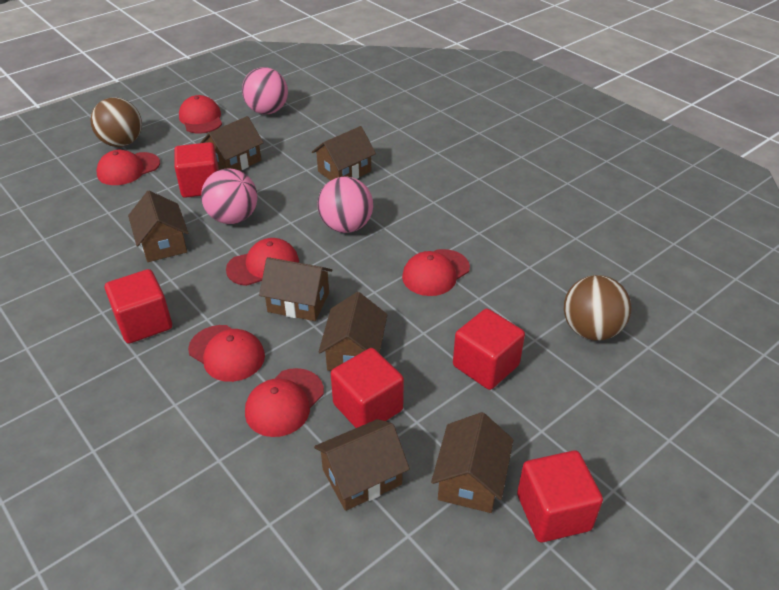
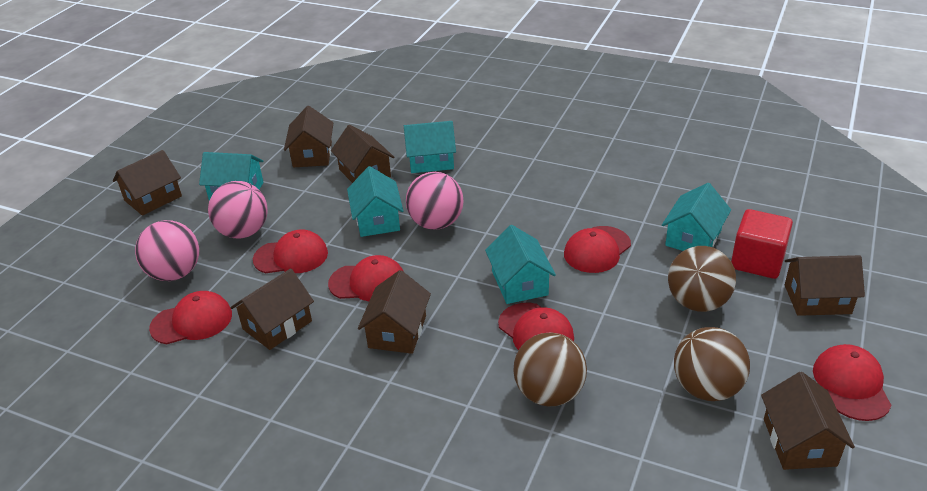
brown ball: [91,97,142,147] [564,275,632,341] = 2 -> [513,332,587,406] [668,246,736,312] [674,327,750,401] = 3
red cube: [105,269,172,344] [174,142,219,198] [331,348,404,428] [453,309,525,390] [517,451,603,542] = 5 -> [731,209,793,279] = 1
turquoise house: none = 0 -> [199,152,263,201] [347,166,404,237] [404,121,456,173] [485,225,556,304] [662,183,731,251] = 5

